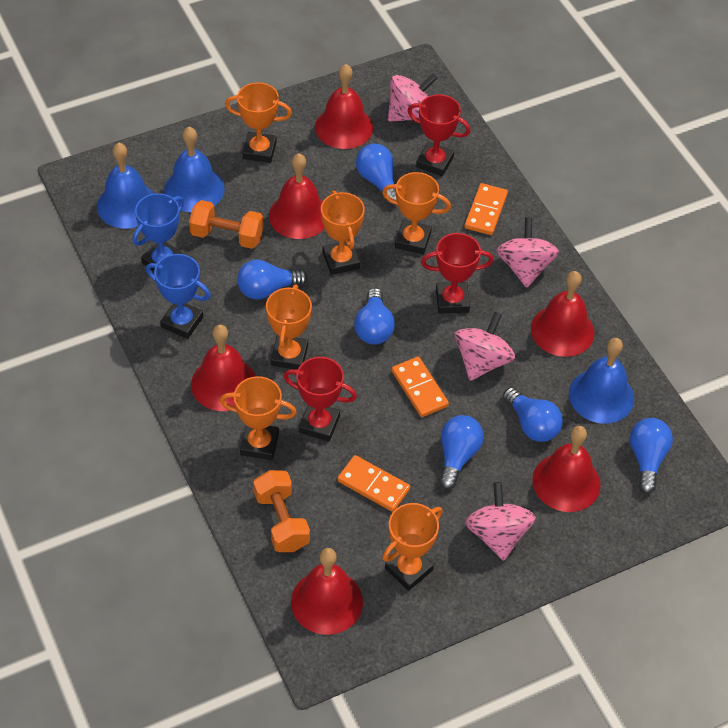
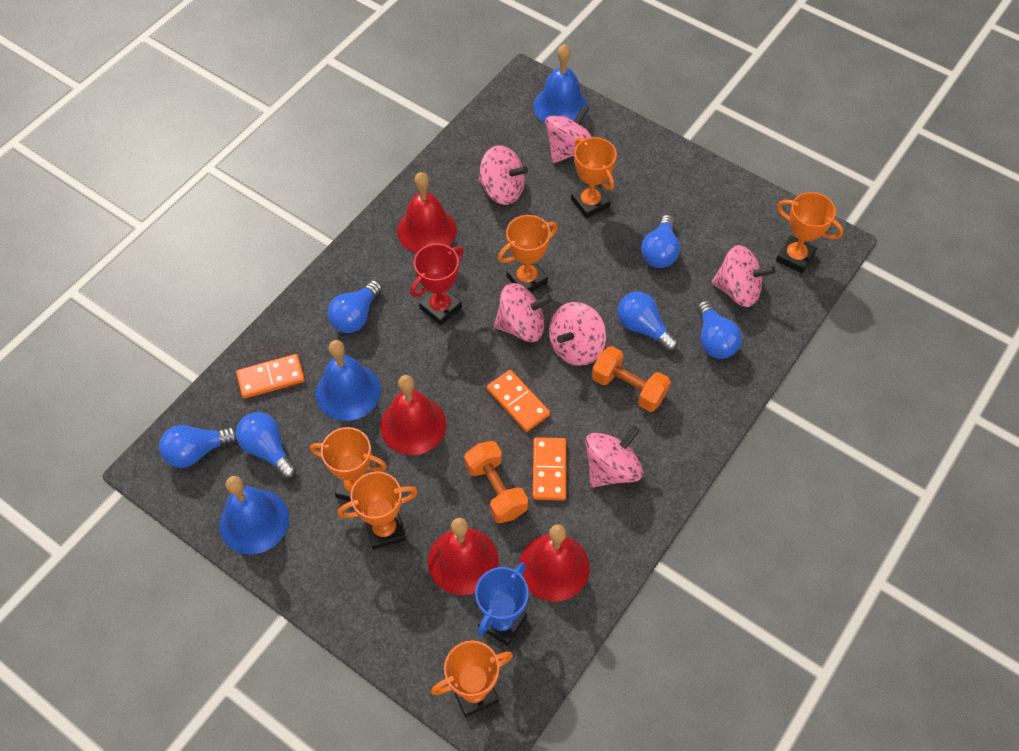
blue trophy: [133,193,184,271] [146,254,211,339] = 2 -> [475,562,529,646] = 1
pink spinning top: [388,74,438,122] [454,312,515,381] [465,482,536,561] [496,217,559,288] = 4 -> [479,145,528,205] [494,283,552,342] [545,105,592,163] [549,302,606,366] [585,426,643,487] [712,245,775,307] = 6
red bell: [191,325,256,411] [269,154,325,239] [291,548,363,635] [315,64,373,149] [531,271,595,357] [532,426,601,512] = 6 -> [380,375,446,455] [397,172,457,254] [428,518,499,595] [519,524,590,602] = 4
red trophy: [283,357,357,442] [408,94,471,176] [421,233,493,313] = 3 -> [410,244,464,325] = 1

